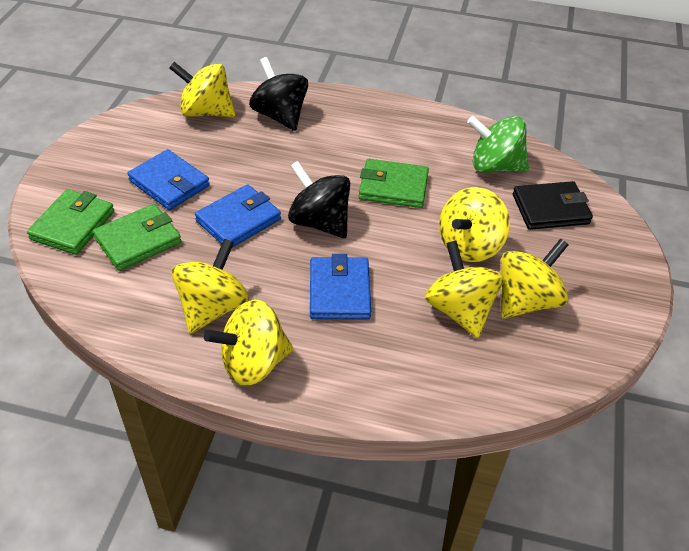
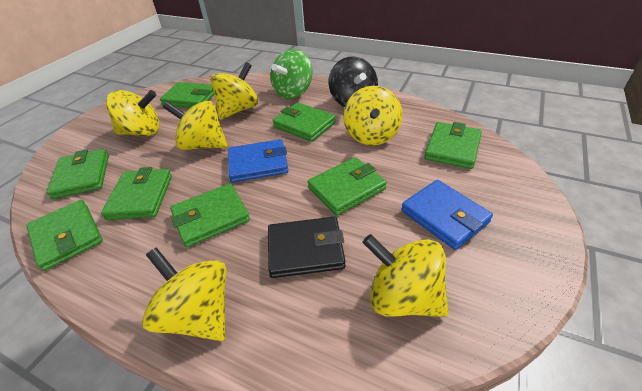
black spinning top: [249,57,308,131] [288,161,350,238] = 2 -> [329,56,378,107] = 1
blue wallet: [127,149,210,210] [195,184,281,248] [310,254,371,319] = 3 -> [228,139,289,182] [401,180,493,250] = 2
green wallet: [27,189,114,255] [93,204,181,271] [359,159,429,208] = 3 -> [26,200,103,271] [46,149,109,199] [101,167,172,220] [160,82,214,108] [170,184,250,247] [272,102,336,142] [308,157,387,216] [424,122,482,169] = 8

